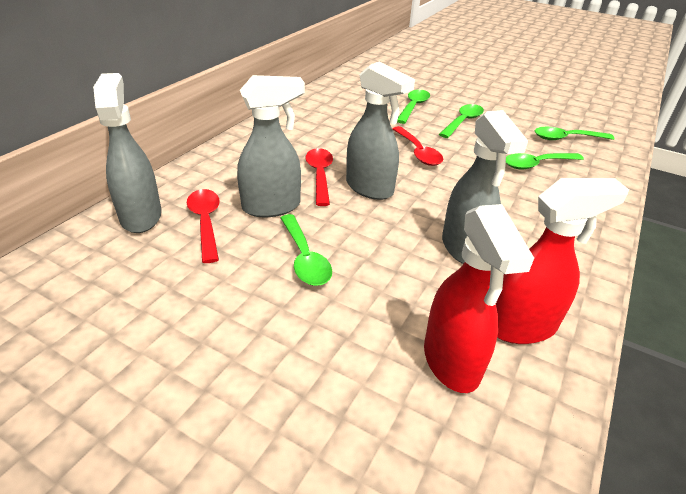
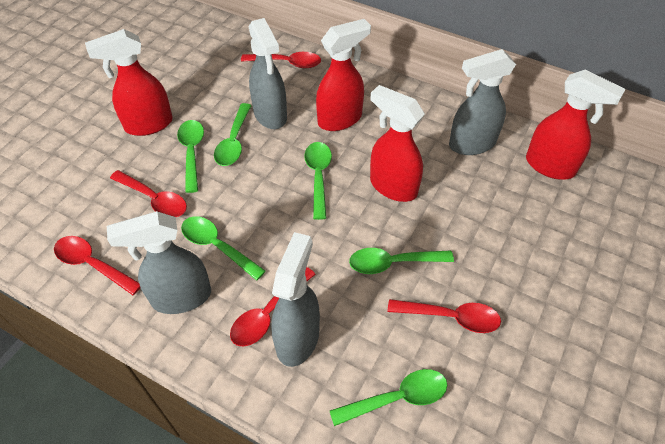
green spoon: [281,214,332,286] [397,90,430,124] [439,104,484,138] [506,153,584,170] [535,127,615,140] = 5 -> [177,120,204,193] [181,216,265,281] [214,103,252,166] [304,142,332,220] [330,369,447,426] [349,248,454,274] = 6
red spoon: [187,189,220,263] [305,148,333,206] [392,126,443,166] = 3 -> [54,236,140,295] [110,170,187,217] [230,267,316,346] [241,52,321,68] [388,299,501,333] = 5
red spray bottle: [424,204,534,393] [496,178,629,344] = 2 -> [85,29,173,136] [316,19,371,131] [370,85,425,202] [526,69,625,180] = 4

